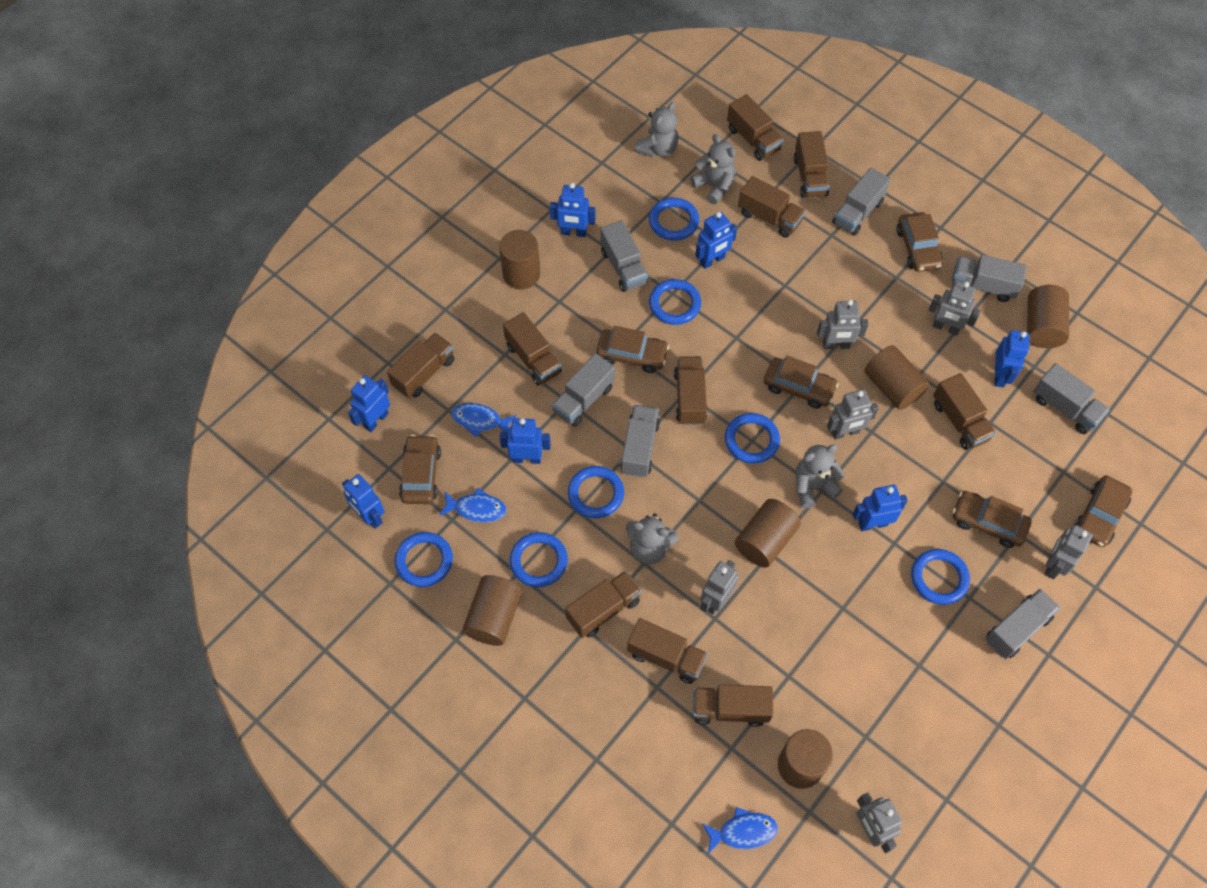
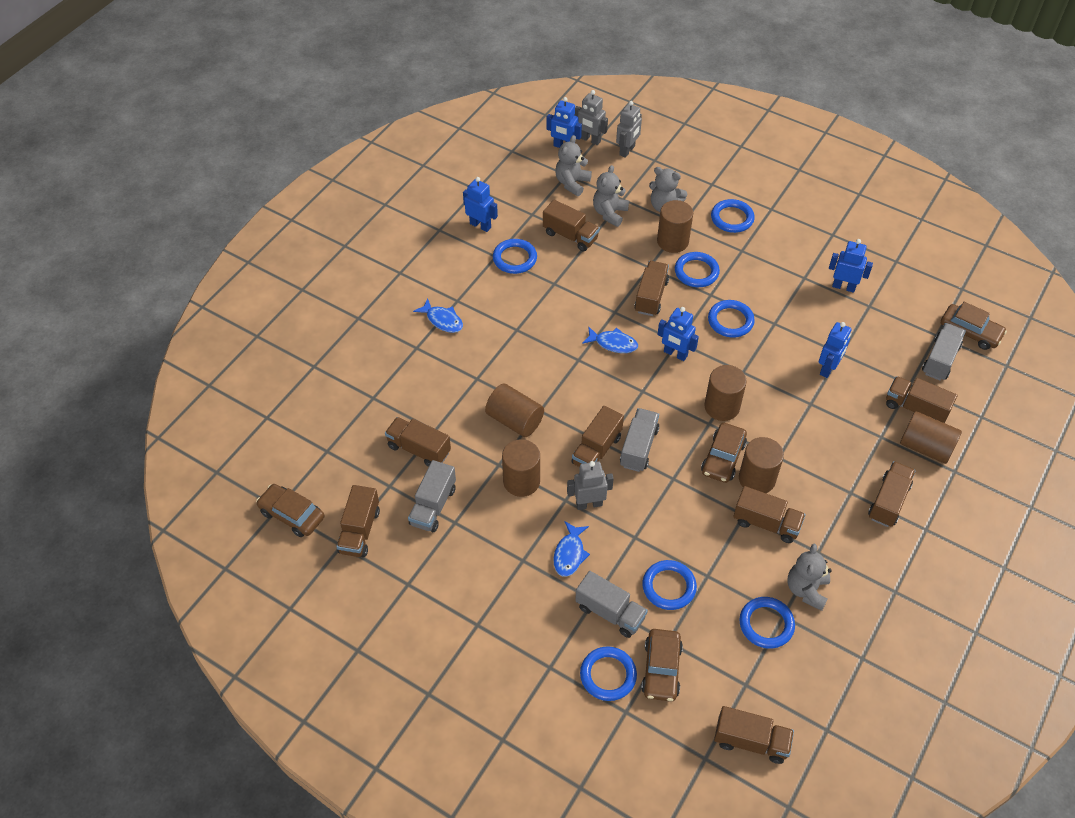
blue robot: [342,474,385,529] [348,375,390,432] [499,418,551,464] [550,183,595,237] [695,212,737,269] [853,485,908,531] [994,331,1029,387] = 7 -> [463,177,498,232] [546,97,582,148] [657,307,699,361] [819,322,852,378] [829,239,873,293] = 5
brown car: [399,435,441,504] [596,326,669,373] [764,356,839,409] [897,212,943,272] [952,491,1032,548] [1074,476,1132,547] = 6 -> [256,484,325,537] [641,629,683,702] [701,423,747,483] [941,302,1007,350] = 4
brown truck: [387,333,455,398] [503,312,562,386] [565,571,641,638] [627,618,708,684] [674,356,707,425] [693,684,773,727] [727,94,783,161] [738,176,805,238] [794,131,830,198] [933,373,996,450] = 10 -> [336,485,380,558] [385,417,451,467] [543,200,600,252] [571,406,624,467] [634,261,669,316] [714,706,794,764] [733,486,805,543] [868,461,915,527] [886,376,957,423] = 9
grey robot: [700,560,739,614] [817,299,868,349] [827,389,879,440] [856,793,902,853] [929,281,981,336] [1044,524,1092,579] = 6 -> [567,461,614,510] [574,90,608,145] [616,101,642,158] = 3
grey truck: [552,353,615,427] [600,220,648,292] [620,405,660,477] [832,168,891,236] [952,255,1027,302] [985,589,1060,659] [1033,363,1110,434] = 7 -> [408,460,456,532] [575,571,648,638] [620,408,659,472] [922,323,966,381] = 4

